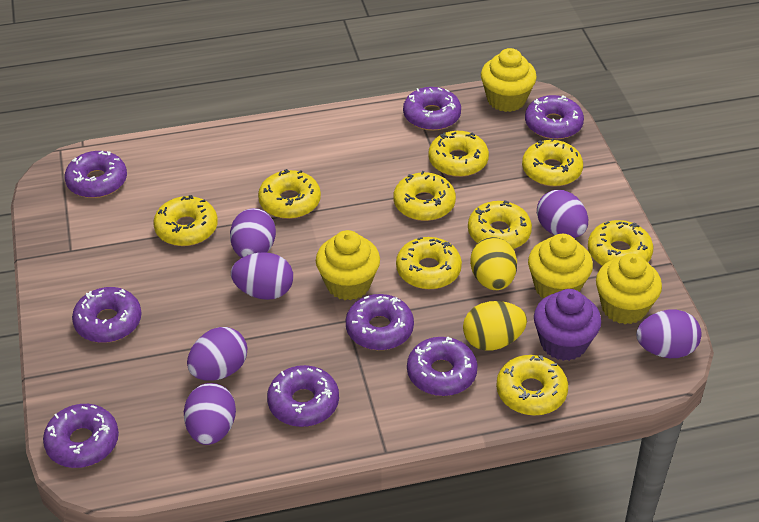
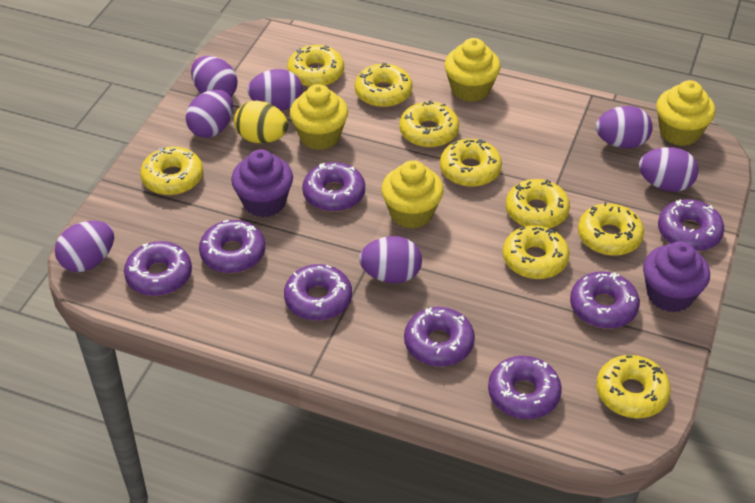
purple cupcake: [534,289,601,361] = 1 -> [231,149,293,217] [643,241,710,312] = 2
purple egg: [184,383,236,445] [187,327,247,381] [230,208,276,258] [231,252,293,300] [537,190,588,238] [636,309,702,358] = 6 -> [55,221,114,272] [186,89,233,138] [191,56,238,97] [247,69,303,110] [359,236,422,283] [596,106,653,148] [639,147,699,192] = 7
yellow egg: [463,301,527,351] [470,237,517,290] = 2 -> [234,101,288,143] = 1

